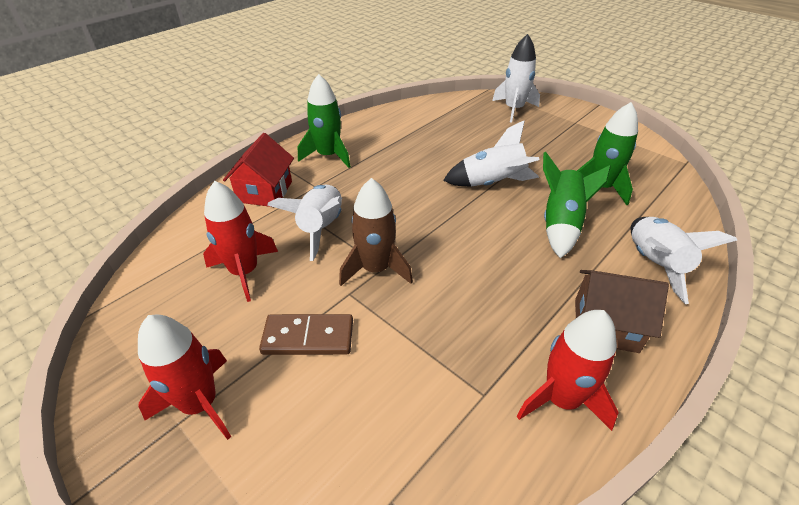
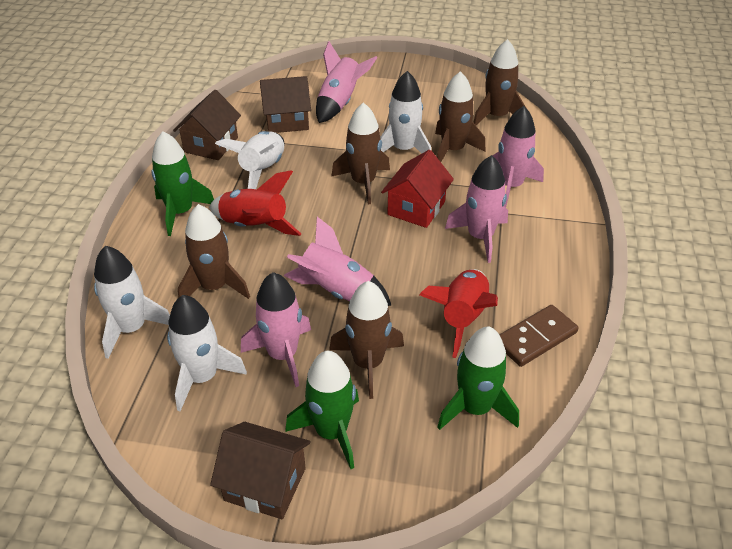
brown house: [575,270,669,353] = 1 -> [173,90,241,160] [210,422,311,519] [260,76,311,133] = 3
brown rocket: [339,178,413,286] = 1 -> [178,204,250,299] [329,281,404,399] [331,102,390,205] [435,71,486,162] [473,39,526,125] = 5
pink rocket: none = 0 -> [241,272,311,387] [284,217,392,306] [316,41,377,123] [445,155,508,263] [492,106,544,207] = 5
red rocket: [138,315,231,440] [203,181,278,302] [517,310,619,431] = 3 -> [209,170,301,236] [419,269,498,358] = 2

